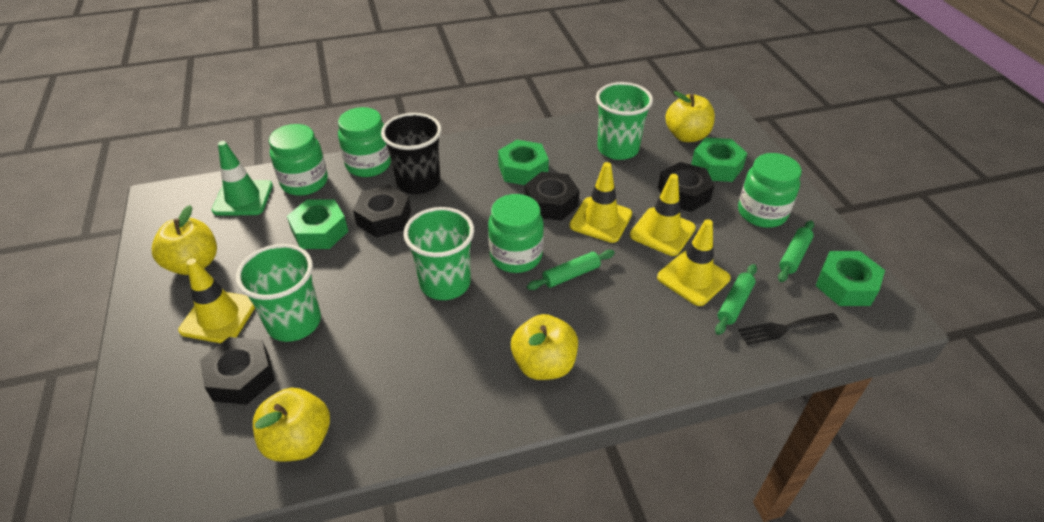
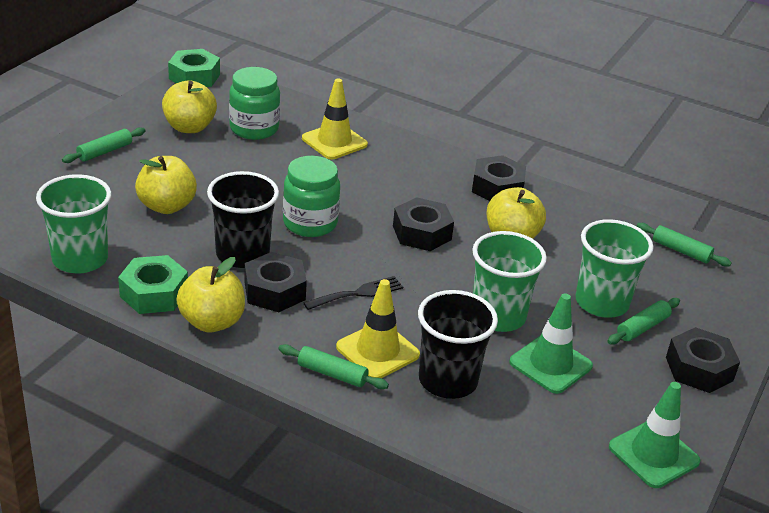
black cup: [381,113,442,194] = 1 -> [207,171,279,268] [418,290,498,399] = 2
green jar: [269,124,328,196] [338,107,391,177] [488,194,544,273] [738,153,802,228] = 4 -> [229,67,280,140] [283,156,340,237] = 2
green nut: [287,200,348,249] [498,140,549,185] [691,138,747,182] [816,251,885,306] = 4 -> [118,255,188,314] [168,49,220,87] = 2
green rolling pin: [527,250,615,290] [715,264,757,335] [778,220,814,282] = 3 -> [62,127,146,163] [279,344,389,389] [607,298,680,345] [637,223,732,267] = 4
green traffic cone: [212,141,273,215] = 1 -> [509,293,593,394] [609,382,700,488] = 2
yellow traffic cone: [178,258,255,343] [569,162,632,243] [630,174,696,256] [657,219,731,306] = 4 -> [302,79,368,159] [336,279,420,378] = 2

